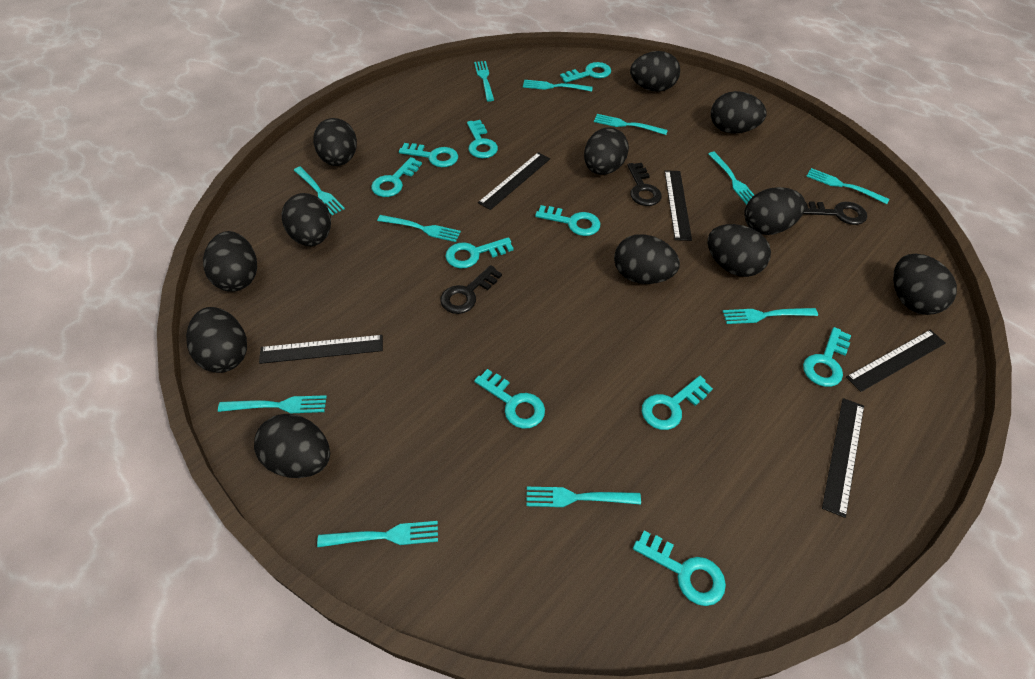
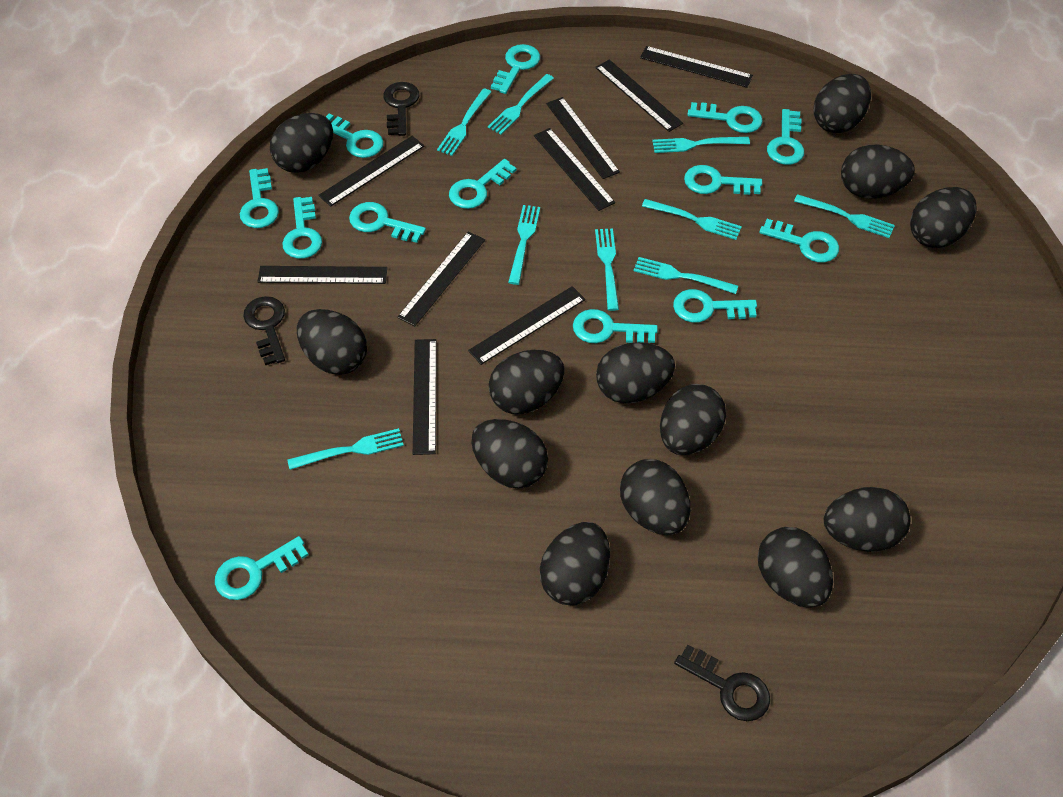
black egg: [186,307,247,373] [203,231,257,292] [254,414,330,478] [282,193,331,246] [313,118,357,166] [584,127,629,175] [614,234,680,284] [630,51,680,92] [708,224,771,277] [711,91,766,134] [744,187,806,235] [893,254,957,315] = 12 -> [270,113,333,173] [297,309,367,375] [471,419,548,488] [489,350,564,414] [540,522,610,606] [596,342,675,403] [620,459,690,535] [660,384,726,455] [757,527,833,608] [813,74,871,133] [824,487,910,552] [841,145,915,199] [910,187,976,248] = 13
black ruler: [259,335,383,364] [478,152,550,210] [664,170,692,241] [822,398,864,518] [846,330,946,392] = 5 -> [257,266,387,284] [318,136,424,207] [397,231,485,326] [413,339,437,455] [468,286,585,365] [534,128,615,211] [546,97,620,179] [595,59,683,132] [640,46,753,88] = 9
turquoise fork: [218,395,327,413] [294,167,345,215] [317,521,438,547] [377,215,461,242] [474,61,494,102] [523,80,593,92] [526,487,641,507] [594,114,668,135] [708,152,754,205] [723,308,818,324] [806,168,889,204] = 11 -> [287,428,404,470] [437,88,491,156] [488,74,554,134] [508,205,540,285] [595,229,619,311] [634,257,738,294] [642,199,742,240] [652,137,750,153] [794,194,895,238] = 9
turquoise key: [371,157,422,197] [399,143,458,167] [445,237,514,268] [467,120,498,158] [474,369,545,429] [535,205,600,236] [560,62,611,83] [633,531,726,606] [642,376,713,430] [803,327,851,387] = 10 -> [215,536,309,600] [240,168,279,228] [282,197,322,259] [326,113,383,158] [349,202,426,243] [449,159,516,209] [491,44,540,94] [573,309,658,343] [673,289,757,323] [684,165,762,195] [688,102,763,133] [759,219,839,263] [767,109,804,165] = 13

